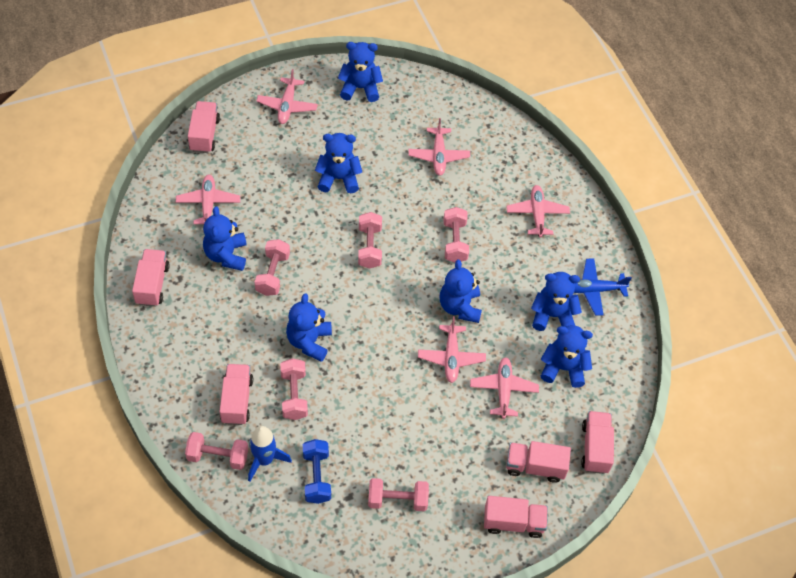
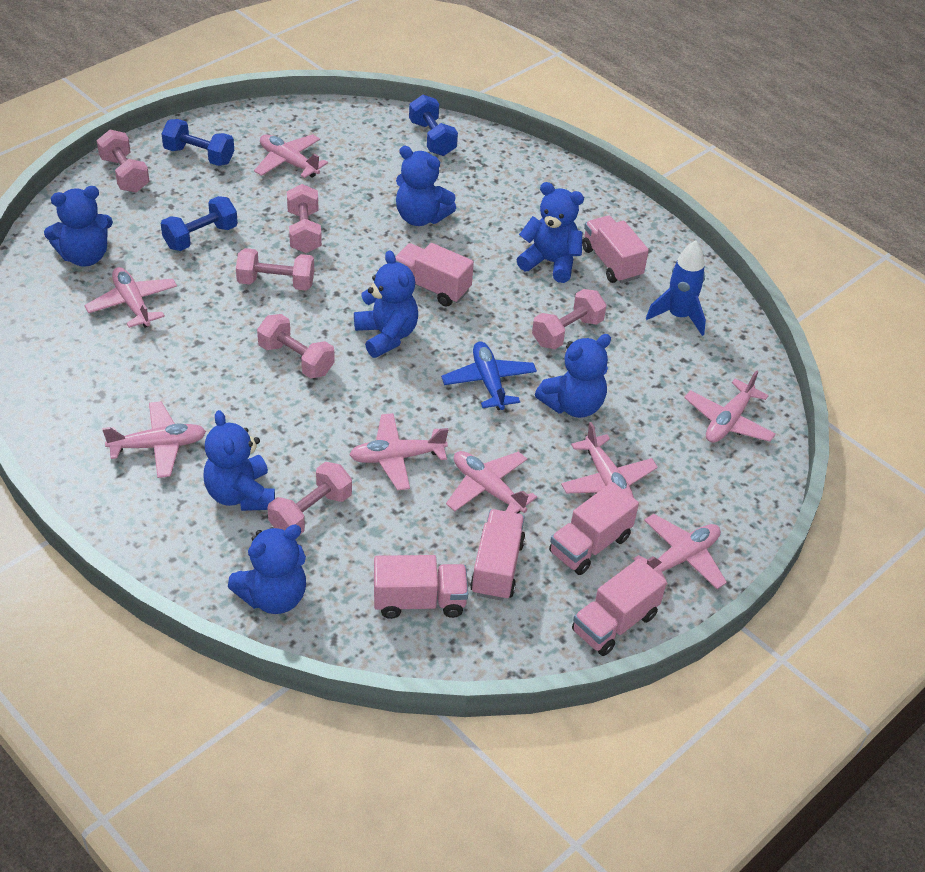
blue dumbbell: [303,439,331,504] = 1 -> [161,119,234,166] [161,196,238,251] [409,95,458,156] = 3
pink plane: [176,175,240,224] [256,69,318,124] [408,118,470,176] [418,316,486,383] [470,357,539,419] [506,185,570,238] = 6 -> [84,267,177,328] [102,401,206,478] [254,134,328,178] [350,413,448,490] [446,451,537,513] [561,422,658,498] [633,514,727,589] [684,370,776,443] = 8

